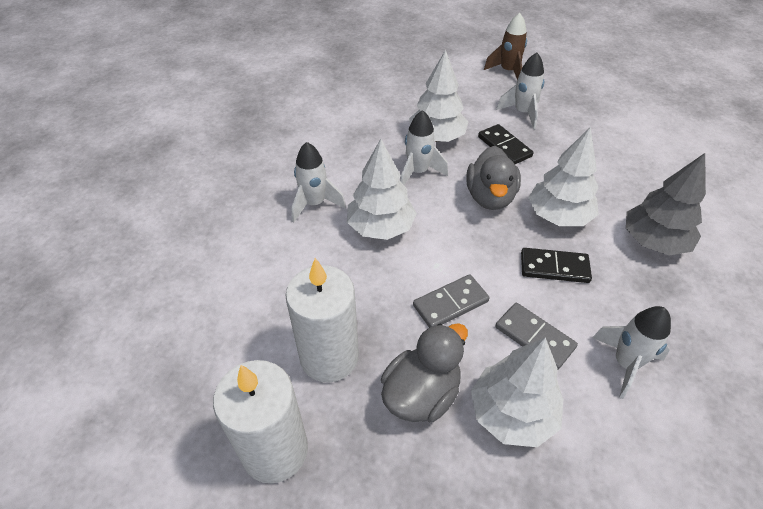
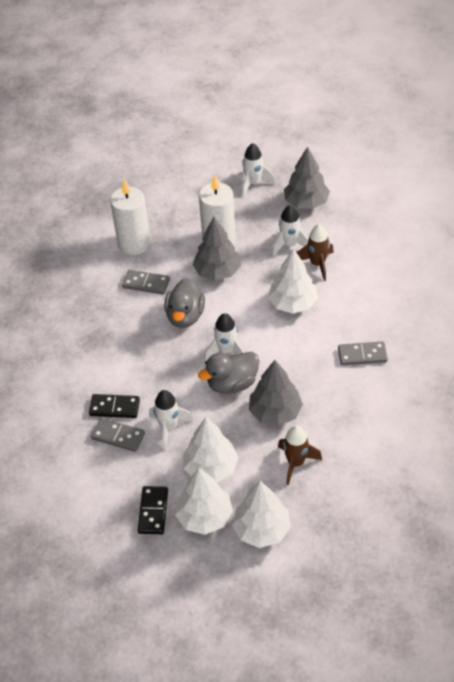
brown rocket: [484,13,527,80] = 1 -> [278,425,322,485] [297,224,334,281] = 2
grey domino: [413,274,489,328] [495,303,578,370] = 2 -> [91,418,145,452] [122,270,170,295] [338,341,388,365] = 3
grey tree: [626,153,706,256] = 1 -> [193,217,241,281] [249,360,303,426] [284,146,330,209] = 3

